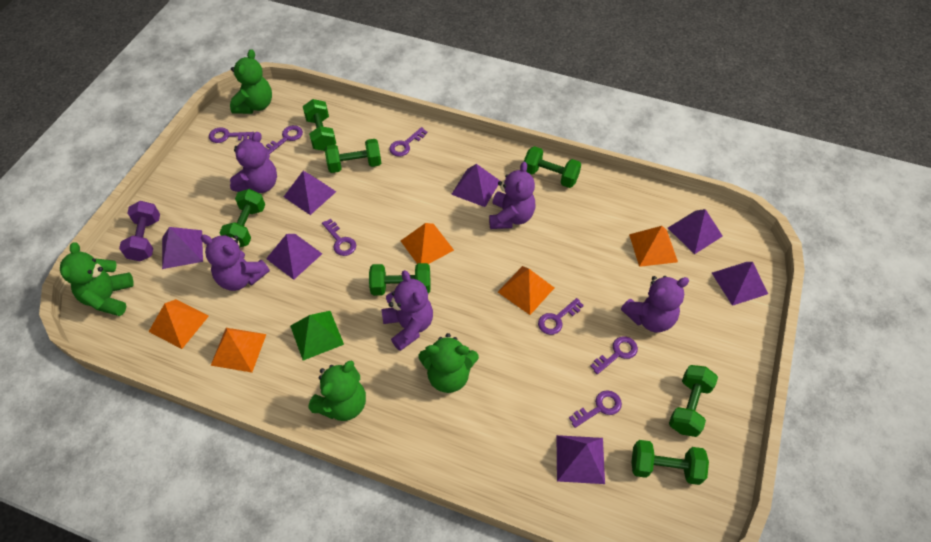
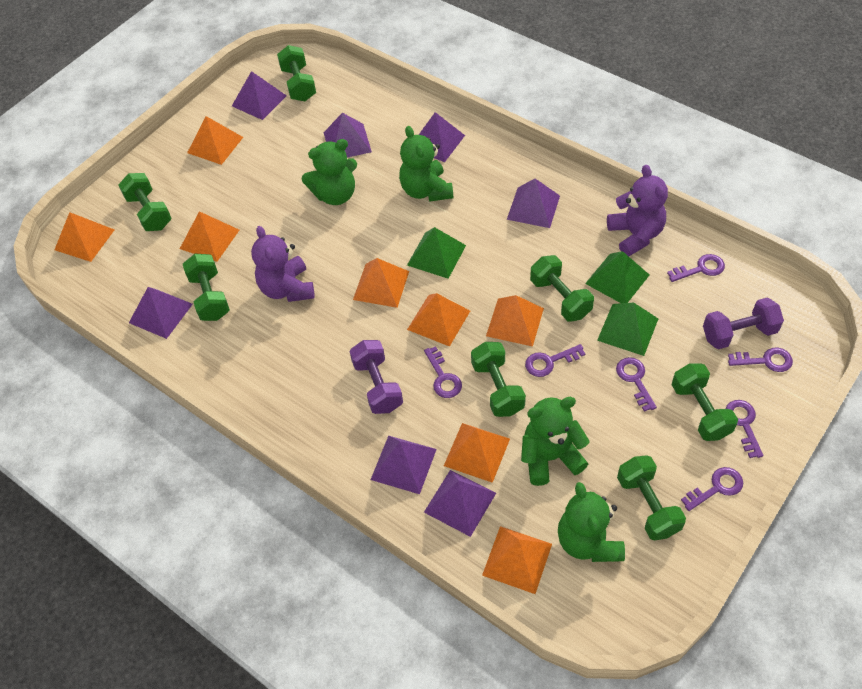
green pyramid: [290,311,344,360] = 1 -> [407,227,466,279] [585,251,649,303] [597,302,658,356] = 3
orange pyramid: [149,299,209,349] [210,328,266,373] [401,223,454,264] [498,266,554,315] [629,226,678,267] = 5 -> [55,212,114,262] [180,211,239,262] [187,116,243,165] [353,258,409,308] [407,293,470,347] [444,423,510,483] [482,526,552,594] [486,295,544,347] = 8
purple dumbbell: [119,201,160,261] = 1 -> [350,340,403,414] [703,297,784,349] = 2
purple teddy bear: [201,235,270,291] [230,132,277,193] [382,270,433,351] [489,162,535,229] [621,276,689,332] = 5 -> [251,226,315,302] [607,165,668,256] = 2

